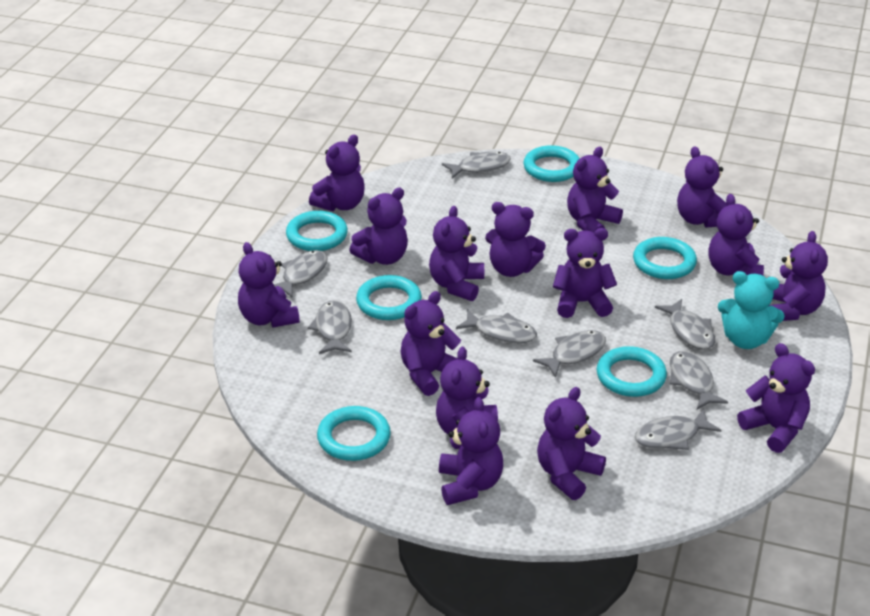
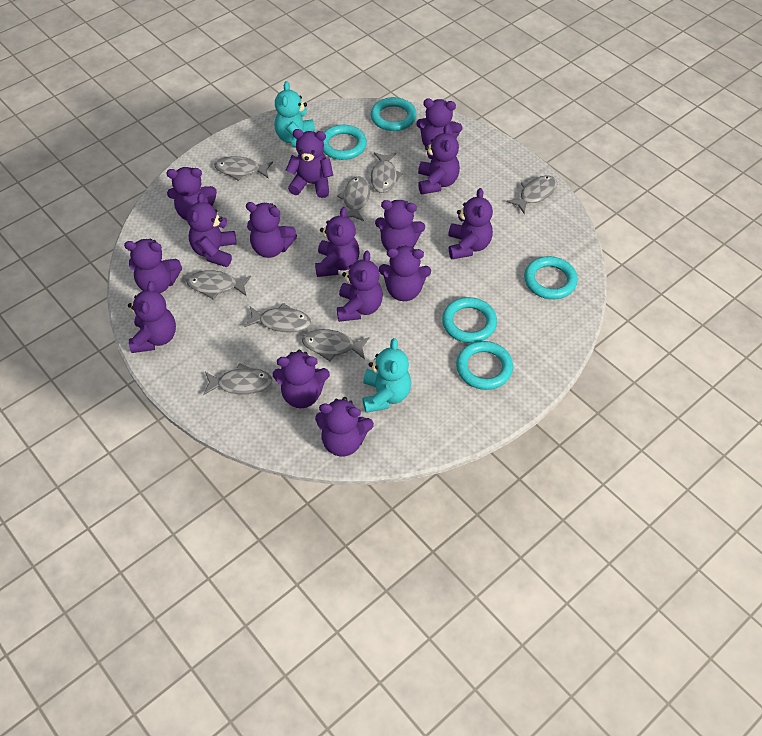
turquoise ring: [286,211,348,251] [317,406,391,461] [356,275,422,320] [523,145,580,182] [596,346,667,397] [633,237,697,279] = 6 -> [323,125,367,160] [371,97,417,131] [442,297,497,343] [456,341,513,390] [524,256,578,299] = 5
turquoise teddy bear: [718,271,785,349] = 1 -> [275,81,315,148] [363,338,411,413] = 2

